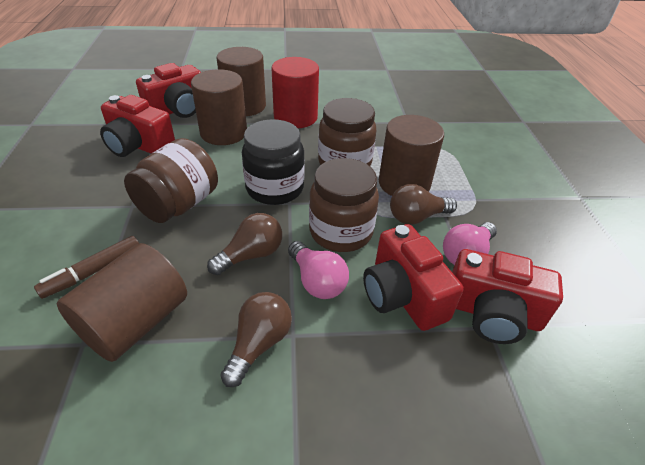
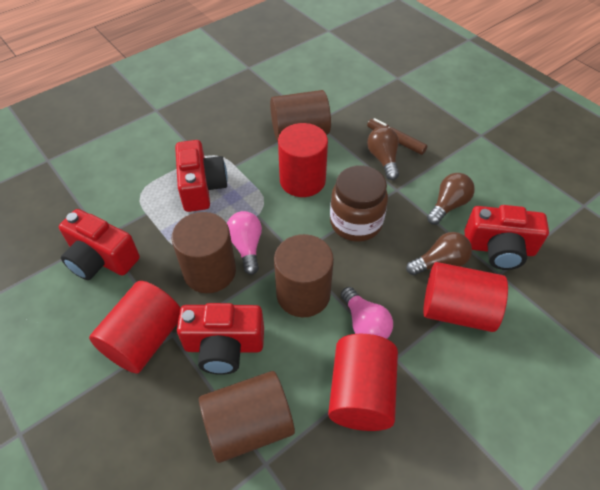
black jar: [242,119,305,205] = 1 -> none = 0
brown jar: [124,138,218,223] [309,158,379,252] [318,98,376,166] = 3 -> [330,165,388,242] = 1
red cylinder: [271,57,319,128] = 1 -> [89,281,181,374] [278,123,328,197] [328,334,398,431] [423,262,508,332] = 4

